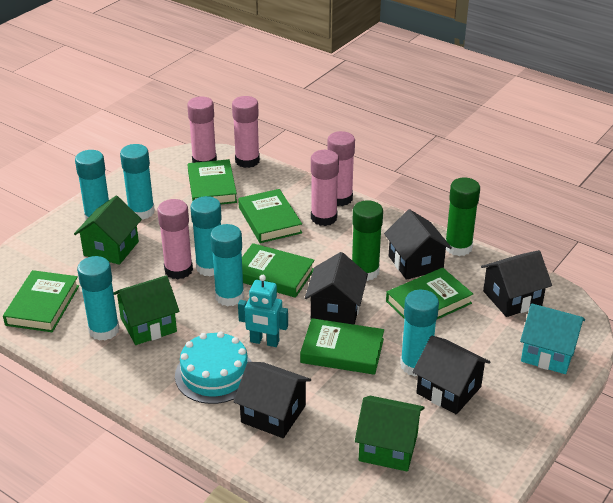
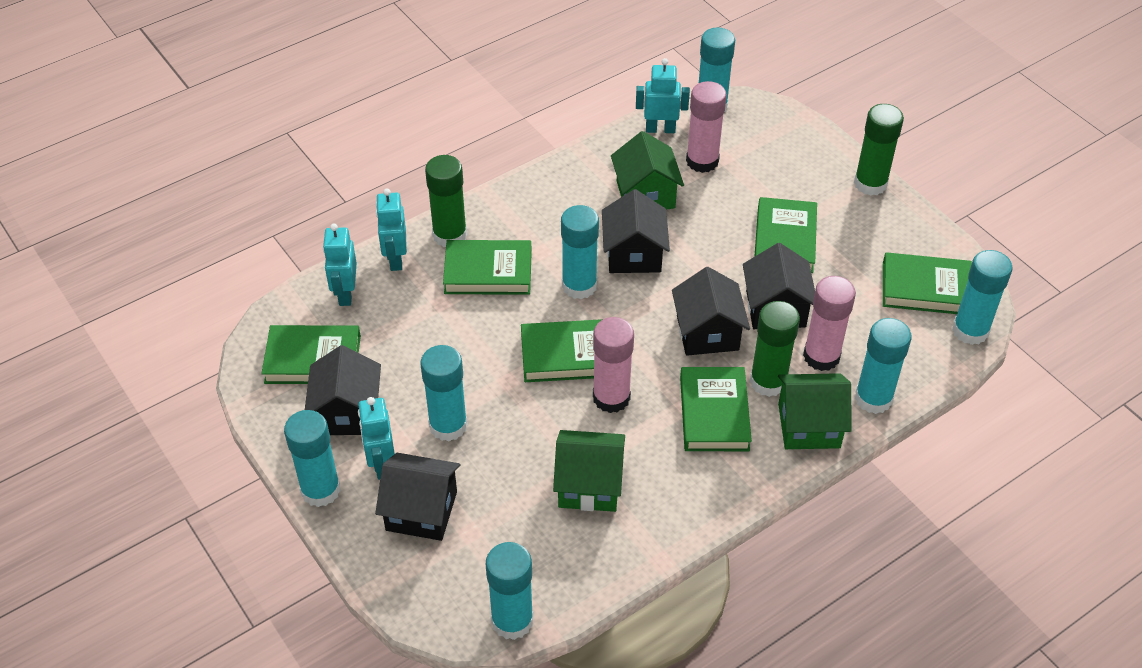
green glue stick: [352,200,383,281] [446,178,480,256] = 2 -> [425,155,467,247] [750,301,800,397] [854,104,904,196] = 3
pink glue stick: [157,199,193,279] [187,96,217,163] [232,96,260,168] [311,150,339,226] [327,131,355,206] = 5 -> [593,317,634,413] [686,81,727,173] [803,276,856,371] = 3
turquoise cake: [175,331,252,404] = 1 -> none = 0
turquoise glue stick: [75,150,109,220] [77,256,119,341] [120,144,155,220] [190,196,222,276] [210,224,244,306] [400,290,439,377] = 6 -> [284,410,341,507] [420,345,468,441] [486,542,534,640] [561,205,599,299] [699,28,735,112] [855,318,912,414] [952,250,1012,345] = 7
turquoise house: [520,303,585,374] = 1 -> none = 0
turquoise robot: [238,275,288,347] = 1 -> [323,224,357,306] [358,397,395,480] [376,188,407,271] [636,58,690,133] = 4

